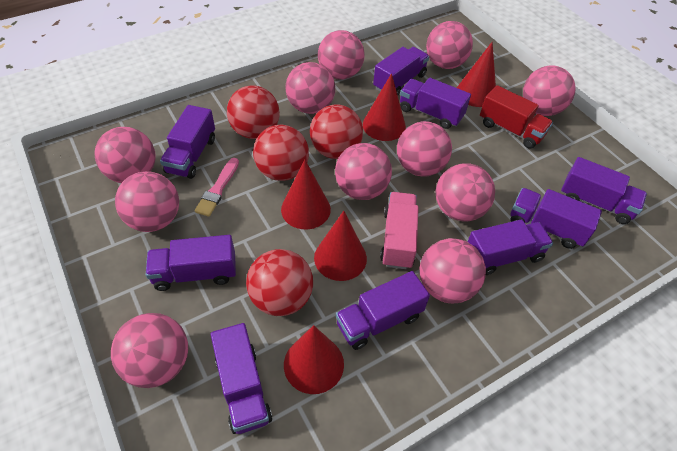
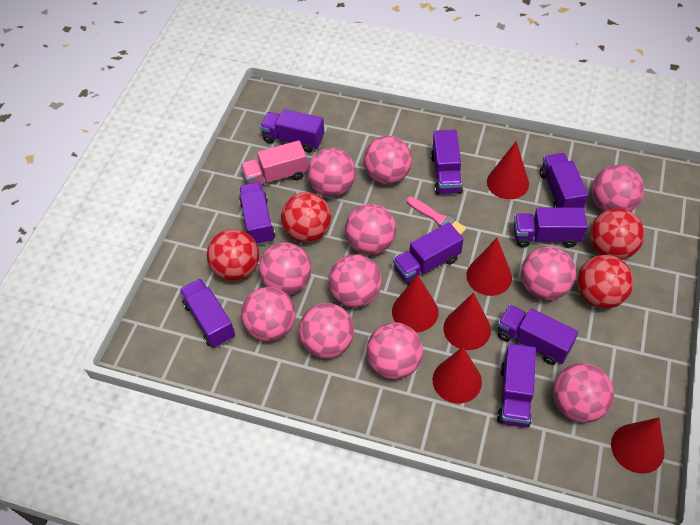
red cone: [281,159,331,229] [284,325,344,394] [314,211,367,281] [363,73,406,141] [457,42,496,107] = 5 -> [392,274,438,332] [433,347,482,404] [443,292,491,350] [466,238,512,296] [487,141,529,199] [611,418,665,474] = 6
red truck: [480,85,553,149] = 1 -> none = 0

